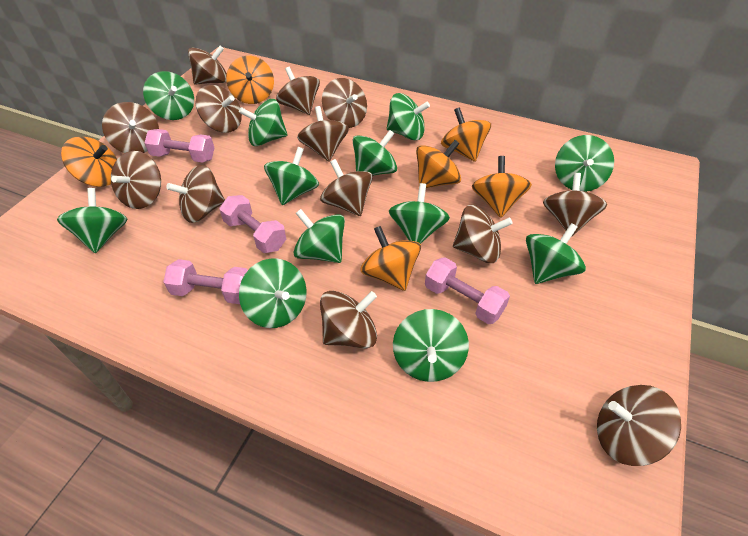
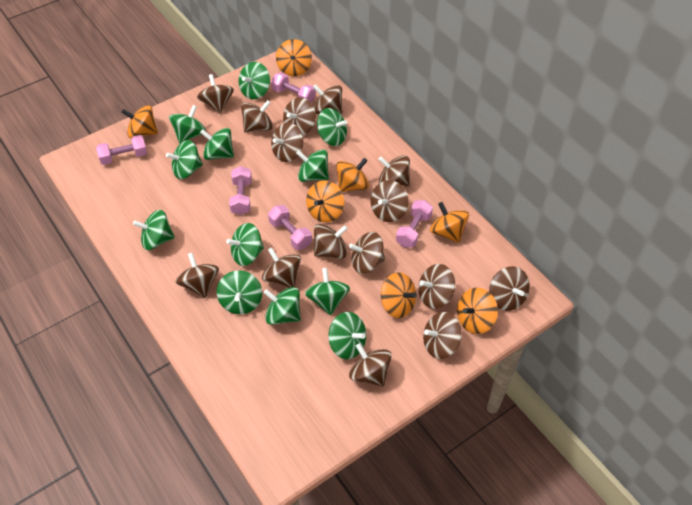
brown spinning top: [102,102,159,153] [111,151,161,209] [166,165,225,223] [188,46,227,85] [195,85,242,133] [276,67,320,115] [297,106,349,161] [320,159,373,216] [320,291,377,349] [322,78,367,128] [453,205,513,263] [543,173,607,237] [597,385,681,466] = 13 -> [176,253,219,298] [197,74,234,114] [241,100,273,133] [262,247,301,288] [271,122,303,162] [283,97,316,135] [313,84,342,114] [314,224,348,259] [349,232,385,274] [349,343,392,387] [370,180,409,222] [378,155,410,186] [419,264,455,309] [423,312,462,359] [489,266,530,311] = 15
orange spinning top: [61,137,117,187] [226,56,274,104] [360,226,421,291] [416,140,461,188] [441,107,491,162] [472,156,532,218] = 6 -> [122,105,158,138] [276,39,312,76] [306,180,344,222] [336,158,369,192] [381,272,417,318] [430,202,469,243] [457,288,498,334] = 7
pink dumbbell: [145,129,214,162] [163,259,248,304] [219,195,286,253] [425,257,510,324] = 4 -> [96,135,147,165] [229,166,252,215] [268,205,312,250] [271,73,316,103] [396,200,433,248] = 5

